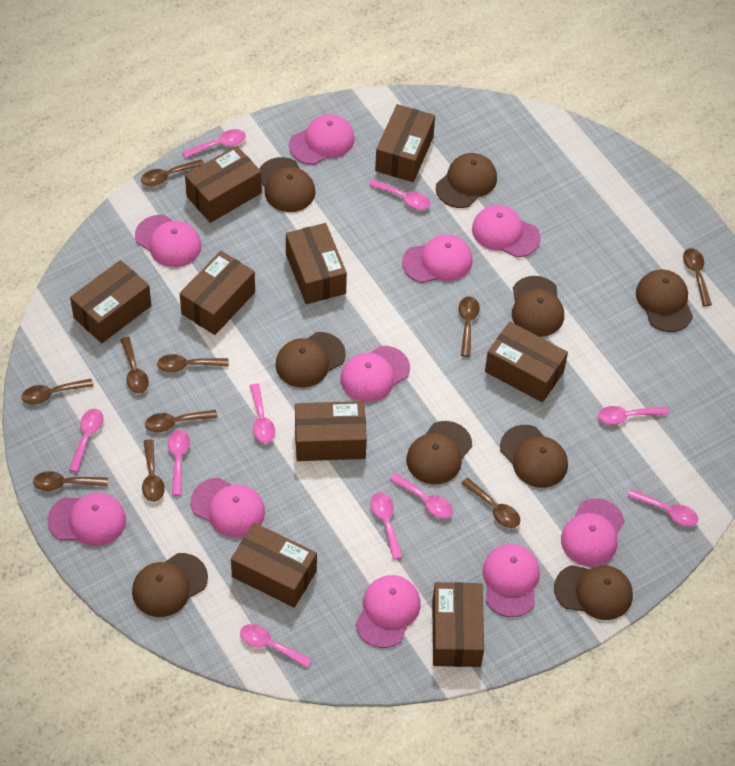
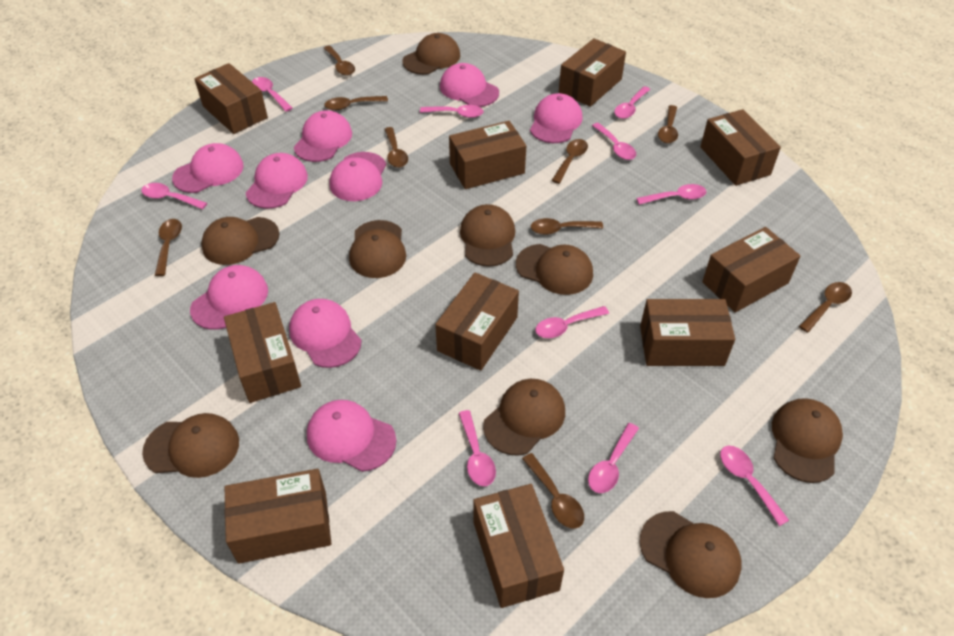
brown box: [70,260,151,343] [180,251,255,335] [185,146,262,223] [231,523,317,607] [286,223,347,304] [295,401,367,461] [375,104,435,182] [432,582,484,667] [485,322,568,403] = 9 -> [194,63,268,134] [224,302,301,403] [225,469,331,564] [435,272,519,371] [449,121,526,189] [473,484,564,608] [559,38,626,107] [640,299,735,366] [700,109,781,186] [702,227,800,312] = 10
brown spoon: [22,379,93,404] [33,471,108,491] [120,337,149,393] [141,159,204,186] [142,439,165,502] [145,410,217,432] [157,354,229,372] [459,297,480,357] [461,478,520,528] [683,248,712,306] = 10 -> [155,219,182,276] [324,46,355,76] [324,96,388,110] [384,127,408,168] [522,453,584,529] [531,218,603,235] [551,139,588,184] [658,105,678,144] [799,282,852,333] = 9
pink cap: [47,493,126,546] [135,215,201,267] [191,478,265,538] [289,114,355,165] [341,346,410,402] [355,575,421,648] [402,235,473,283] [472,205,541,257] [483,544,540,617] [561,498,624,567] = 10 -> [172,143,244,193] [190,265,268,330] [246,153,308,209] [289,299,362,368] [294,110,352,162] [307,400,396,472] [330,152,386,201] [440,63,499,107] [530,93,583,143] = 9

